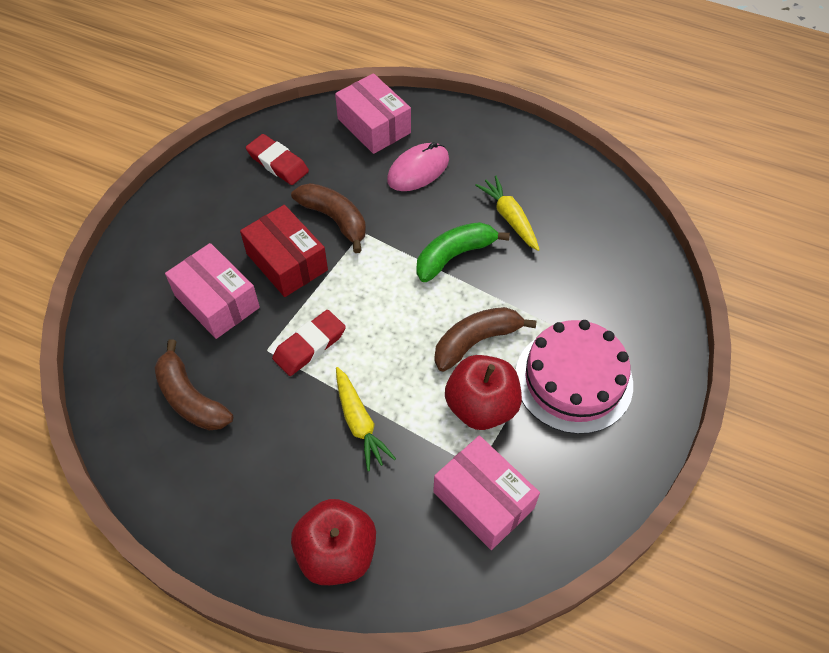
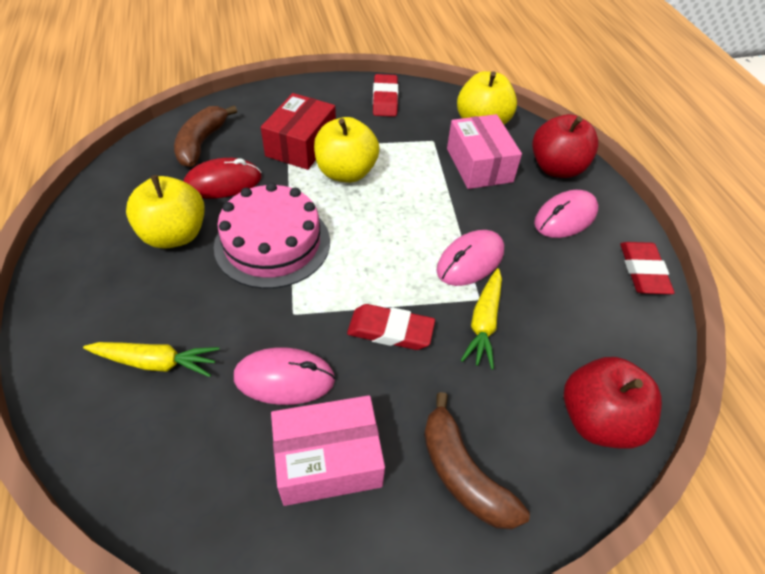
brown banana: [155,339,233,430] [291,183,366,253] [434,307,537,372] = 3 -> [174,106,237,167] [424,392,530,529] = 2
green banana: [416,222,510,282] = 1 -> none = 0
pink box: [165,243,260,339] [335,73,411,154] [433,436,540,550] = 3 -> [271,395,385,506] [447,114,522,189] = 2
pink mouse: [387,142,449,191] = 1 -> [234,347,335,405] [436,230,504,286] [534,190,598,238] = 3
red eraser: [246,134,309,185] [272,310,346,376] = 2 -> [347,304,435,350] [373,74,398,117] [620,242,675,294] = 3
red mouse: none = 0 -> [184,158,262,198] = 1
yellow apple: none = 0 -> [126,175,205,249] [314,117,379,183] [457,71,517,125] = 3

